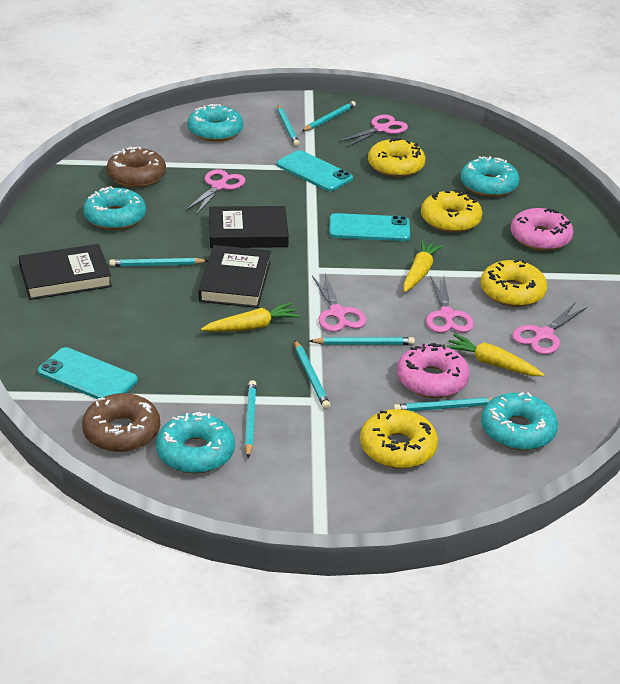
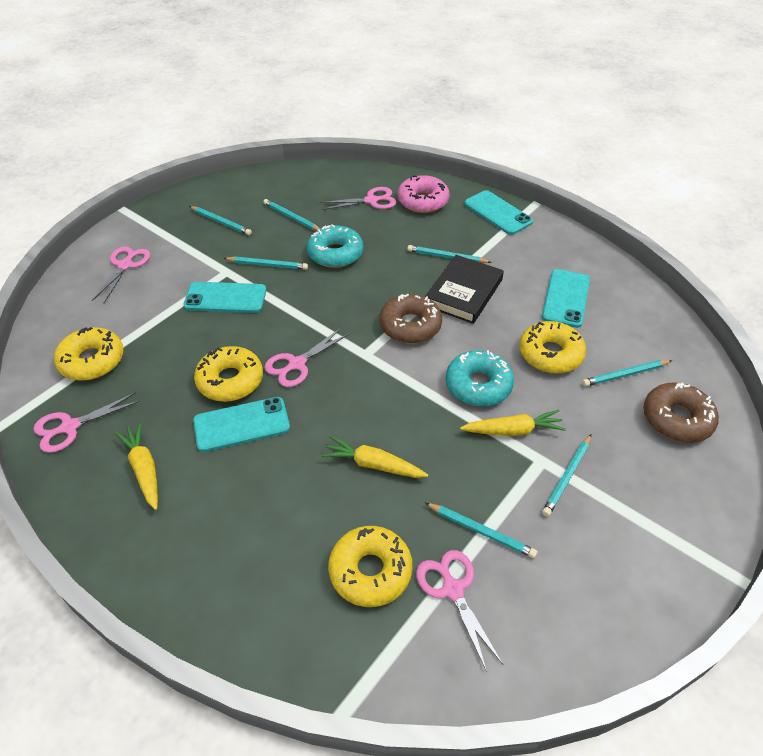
black book: [19,244,112,300] [198,245,271,308] [209,206,289,248] = 3 -> [425,255,504,324] = 1
pink donut: [397,343,470,398] [510,208,574,251] = 2 -> [398,175,450,213] = 1
turquoise donut: [83,186,146,230] [156,412,235,474] [187,104,243,142] [460,156,520,197] [481,392,558,450] = 5 -> [307,224,363,268] [446,350,514,407] = 2
turquoise phone: [38,347,138,399] [277,150,353,191] [329,213,410,241] = 3 -> [183,282,266,313] [193,397,290,452] [464,190,533,235] [542,269,590,328] = 4

